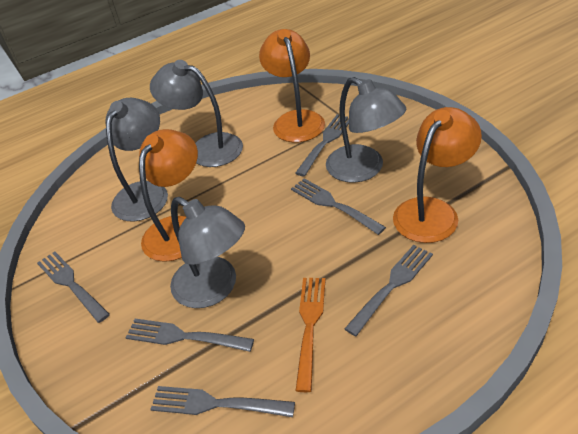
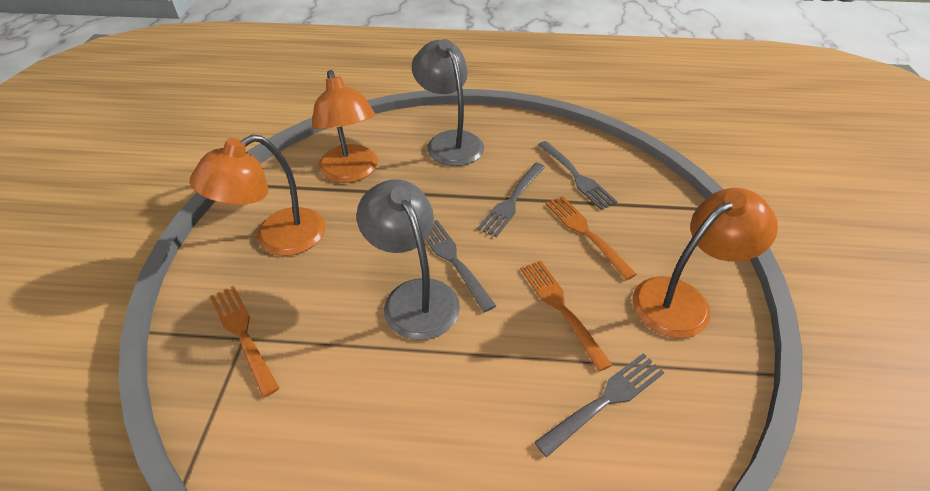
grey fork: [37,251,110,323] [125,319,254,352] [150,386,295,417] [291,178,386,235] [295,114,349,177] [345,245,433,336] = 6 -> [426,220,496,312] [477,163,545,237] [534,353,664,457] [538,141,618,210] = 4
grey lamp: [106,98,168,222] [150,60,243,167] [170,197,245,308] [326,77,406,183] = 4 -> [356,179,460,340] [412,39,484,166] = 2
orange fork: [295,278,326,392] = 1 -> [210,285,279,397] [520,260,612,372] [545,196,637,280] = 3

